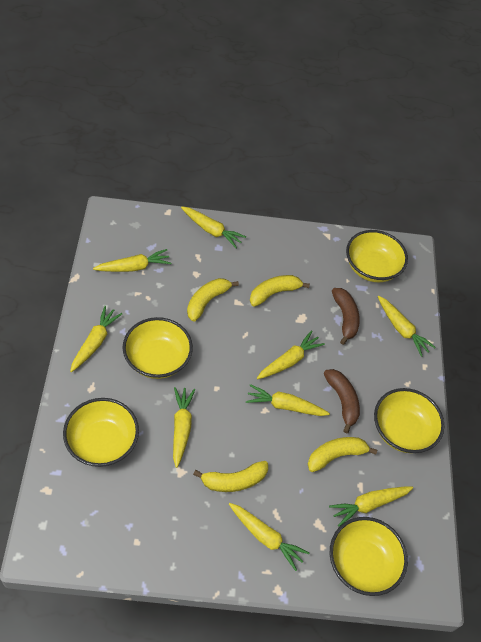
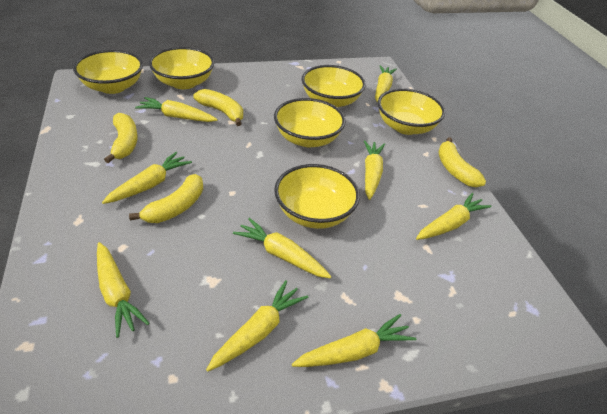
brown banana: [324,369,360,434] [332,288,360,345] = 2 -> none = 0
yellow bowl: [63,398,139,467] [123,317,193,379] [330,517,408,596] [346,230,408,282] [374,388,444,453] = 5 -> [73,50,143,94] [149,47,214,89] [274,98,346,147] [274,164,360,229] [302,65,366,108] [378,88,445,135] = 6

